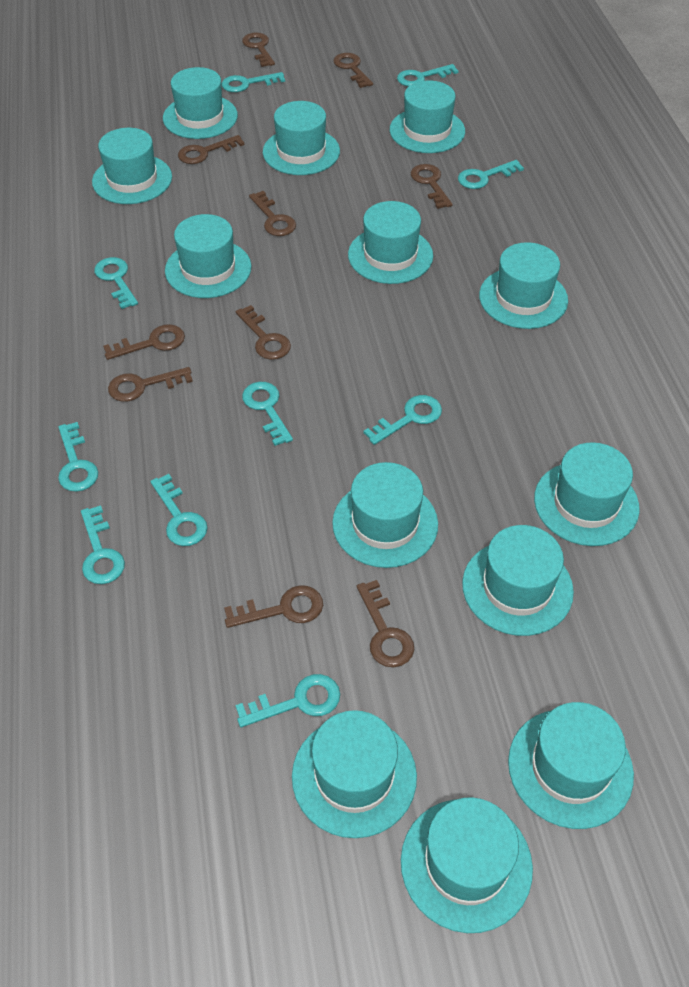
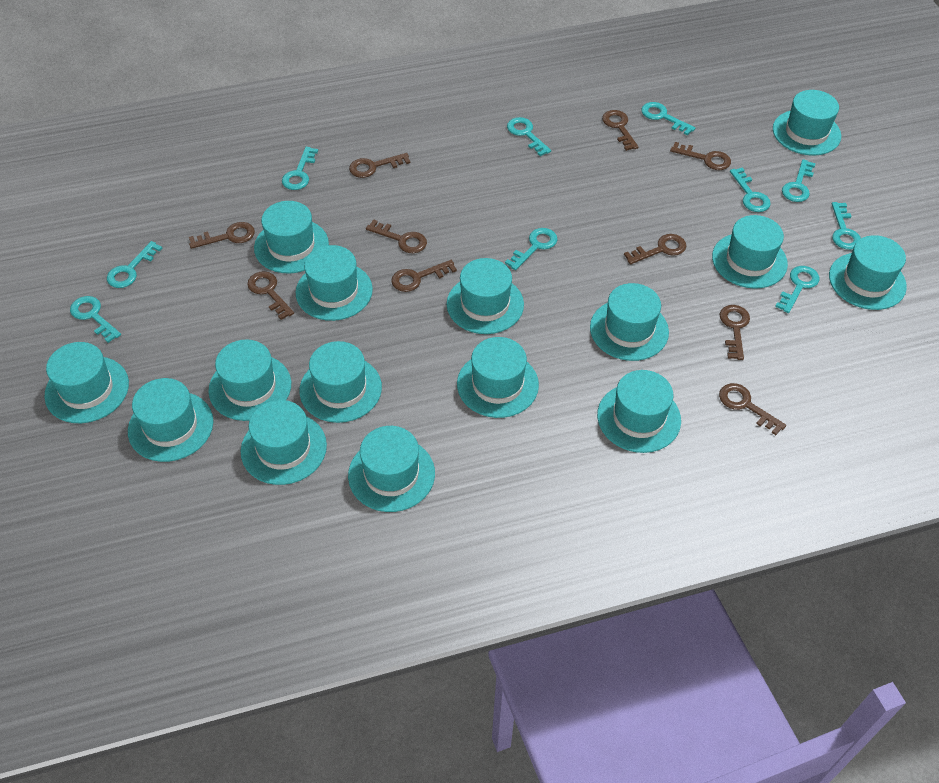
turquoise hat: [92,128,172,204] [163,67,238,139] [165,214,252,298] [263,101,340,175] [292,710,417,838] [332,462,438,568] [348,201,433,284] [390,80,465,153] [401,797,533,933] [462,525,574,636] [479,242,568,329] [508,702,634,829] [534,442,640,546] = 13 -> [44,342,129,423] [128,378,213,462] [208,340,291,421] [241,400,327,485] [254,201,329,273] [295,245,373,321] [299,341,382,423] [348,426,435,512] [447,258,524,334] [457,337,539,418] [590,283,669,361] [597,370,681,453] [712,215,788,289] [773,90,841,156] [829,235,907,310] = 15

